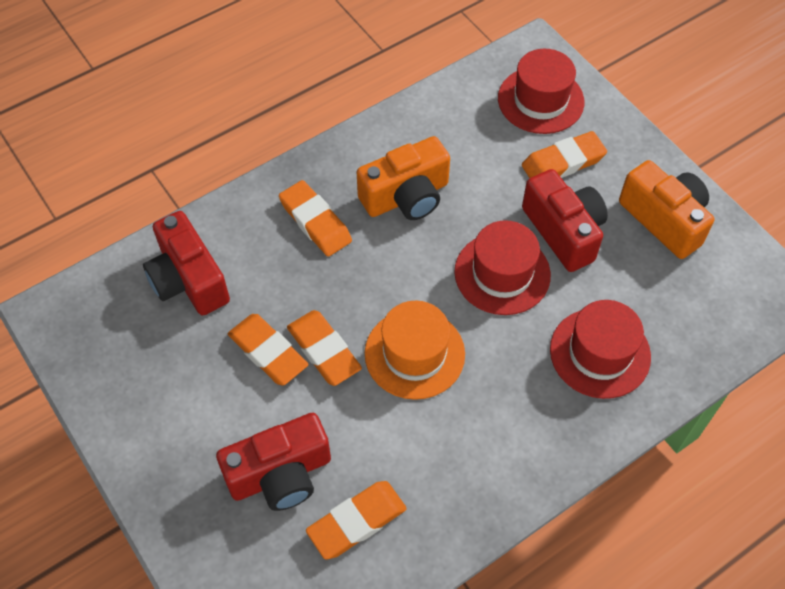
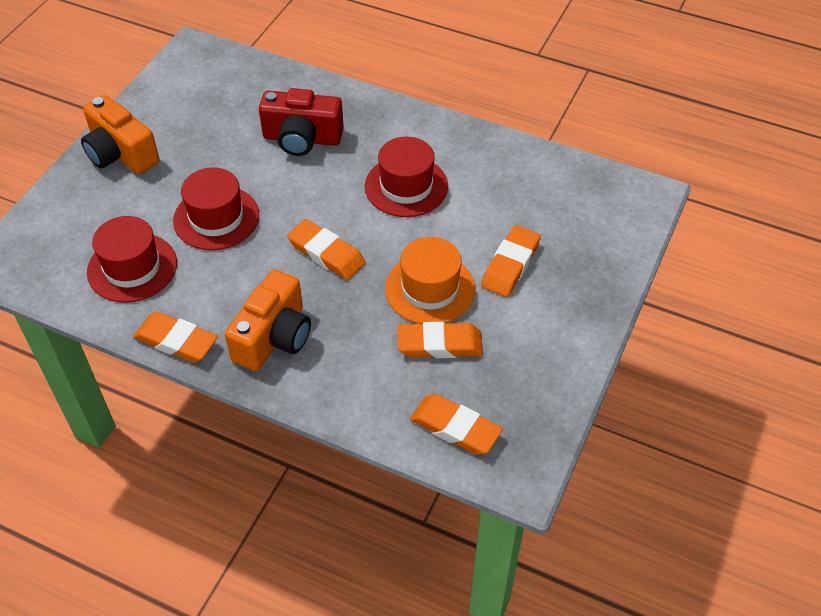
red camera: [143,211,230,315] [216,413,331,511] [522,169,608,272] = 3 -> [259,88,344,156] = 1

